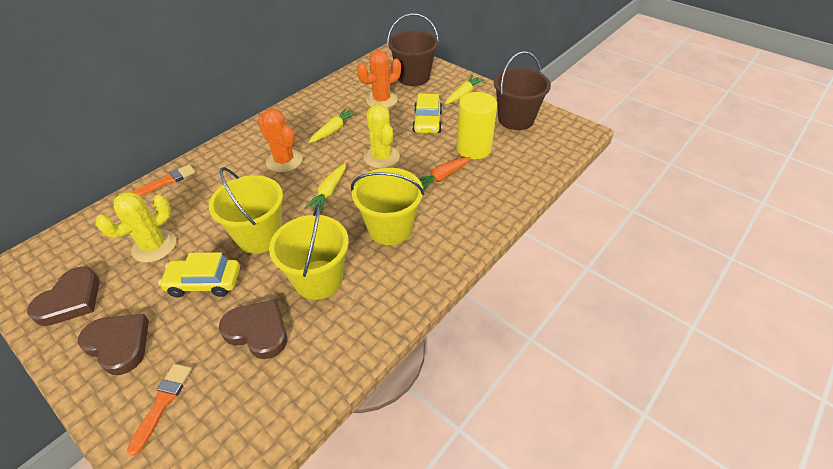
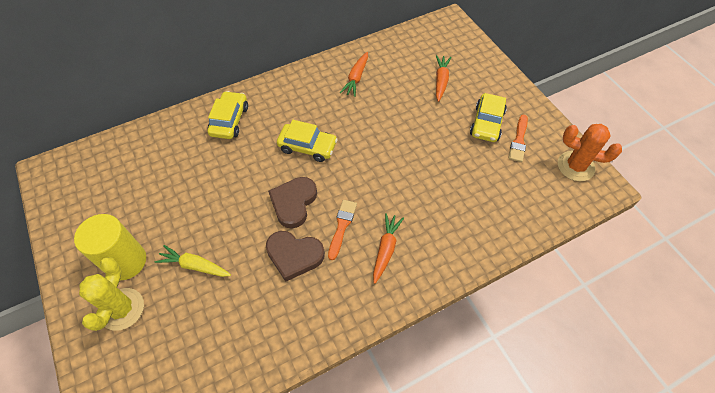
brown bucket: [387,13,439,86] [494,51,551,130] = 2 -> none = 0
brown heart: [27,266,100,326] [78,314,149,375] [219,299,287,359] = 3 -> [266,231,325,282] [268,177,317,229] = 2
orange cactus: [258,108,302,173] [357,50,401,108] = 2 -> [558,124,622,181] = 1
orange carrot: [419,157,471,191] = 1 -> [340,52,368,97] [373,213,404,284] [436,55,452,102] = 3
yellow bucket: [209,167,283,254] [269,203,349,300] [351,168,424,245] = 3 -> none = 0
yellow cactus: [95,191,176,263] [364,104,400,168] = 2 -> [79,257,144,331] = 1
yellow car: [159,252,240,297] [412,94,442,133] = 2 -> [207,91,248,139] [277,120,338,162] [470,93,507,142] = 3
yellow carrot: [305,163,346,213] [309,108,358,143] [445,75,485,104] = 3 -> [154,245,231,277] = 1

